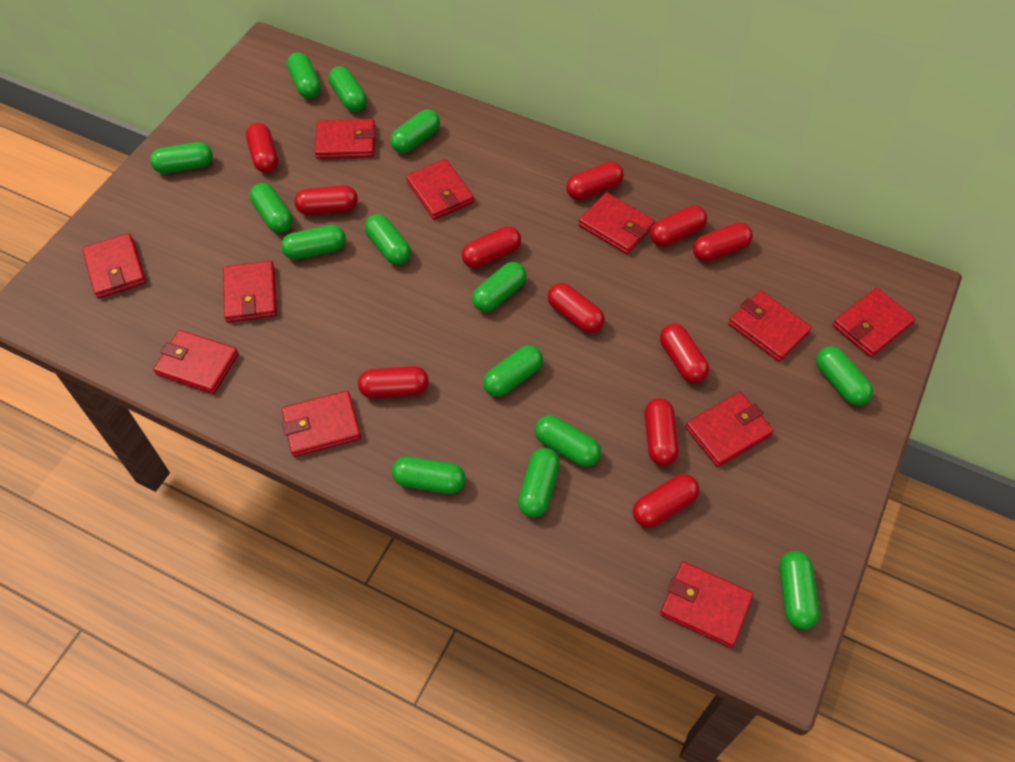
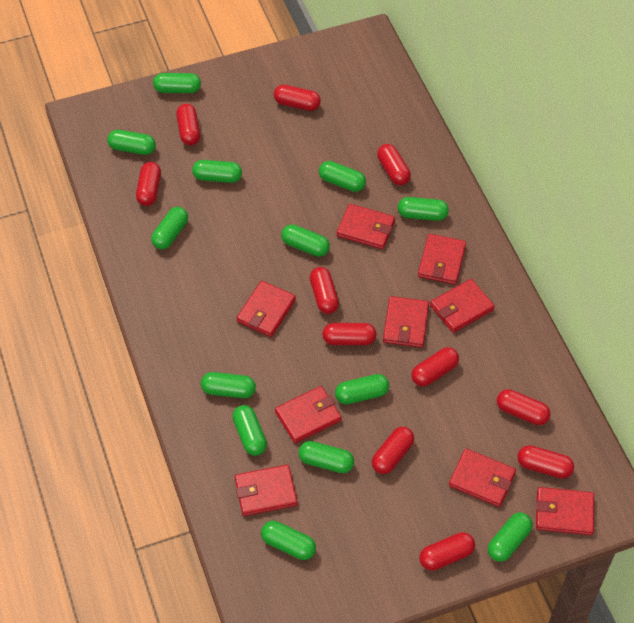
green capsule: [150,142,213,173] [250,183,293,233] [281,225,346,260] [287,52,321,99] [328,66,367,112] [365,214,411,265] [390,109,440,153] [392,456,466,494] [472,262,526,312] [483,345,543,397] [518,448,560,517] [535,415,601,467] [779,551,820,630] [816,346,873,406] = 14 -> [107,130,156,155] [151,207,188,249] [153,73,201,93] [192,160,242,183] [201,372,256,398] [232,405,267,456] [261,521,316,560] [281,224,330,257] [298,441,354,473] [319,161,366,192] [335,374,389,404] [398,197,449,221] [488,512,533,562] = 13
red wallet: [82,233,146,298] [153,330,239,394] [223,261,277,322] [282,390,361,457] [315,119,375,159] [406,159,474,220] [578,192,655,254] [660,561,753,648] [685,392,774,467] [728,290,812,362] [833,288,915,357] = 11 -> [235,465,298,516] [237,281,296,337] [275,386,342,443] [337,204,395,249] [383,296,429,348] [418,234,466,285] [430,279,495,333] [449,448,516,507] [536,487,594,535] = 9

